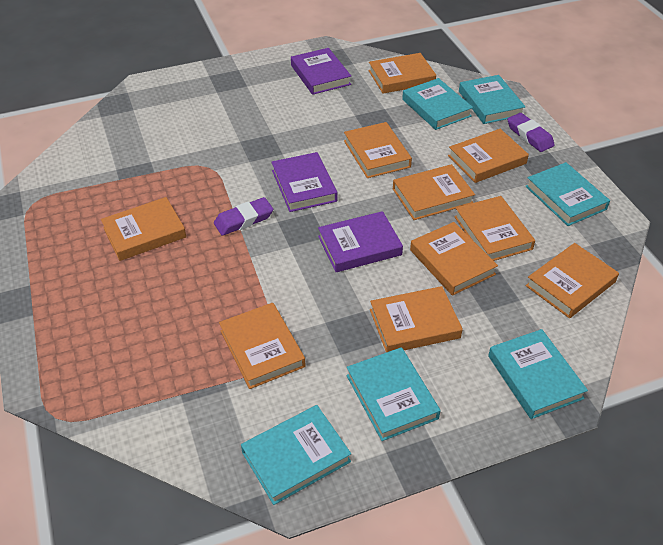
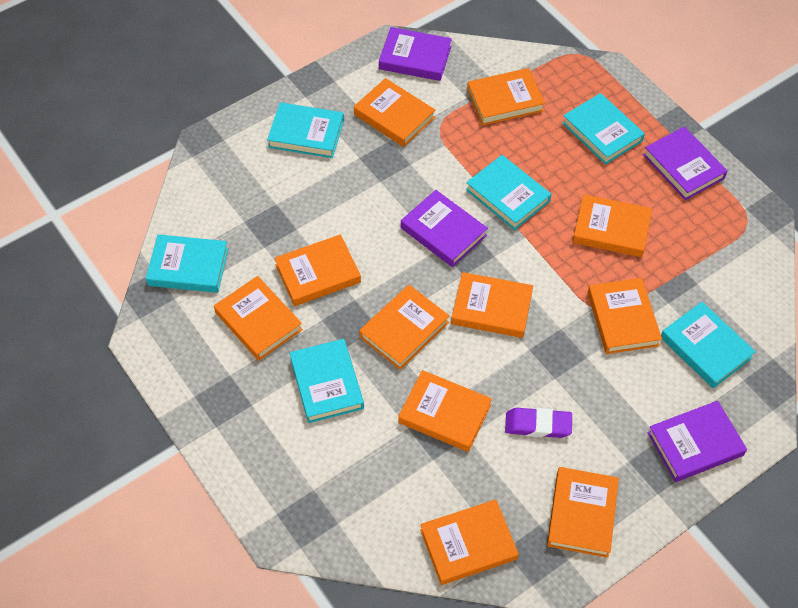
orange book: [101,197,186,261] [219,303,305,389] [344,122,412,178] [369,53,436,94] [370,286,463,353] [393,164,475,220] [410,222,498,296] [448,129,529,183] [454,196,535,261] [526,243,619,318] = 10 -> [214,276,303,361] [274,235,361,306] [354,78,435,147] [359,285,450,370] [398,370,492,452] [420,499,519,585] [451,272,533,338] [467,68,545,125] [547,467,619,558] [573,194,652,257] [588,278,662,354] = 11
purple book: [271,152,338,212] [291,48,351,95] [318,211,403,272] = 3 -> [379,27,452,81] [401,190,488,267] [643,126,727,200] [647,401,747,482] = 4
purple eraser: [214,197,273,236] [507,113,555,152] = 2 -> [505,408,572,438] = 1

